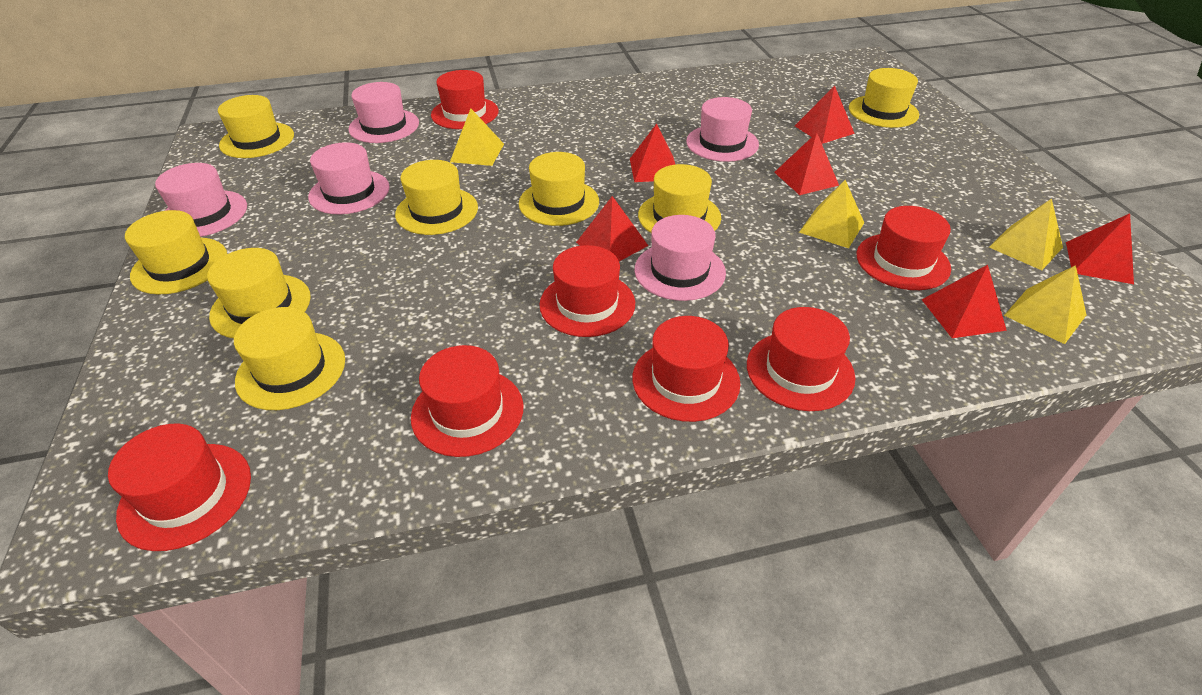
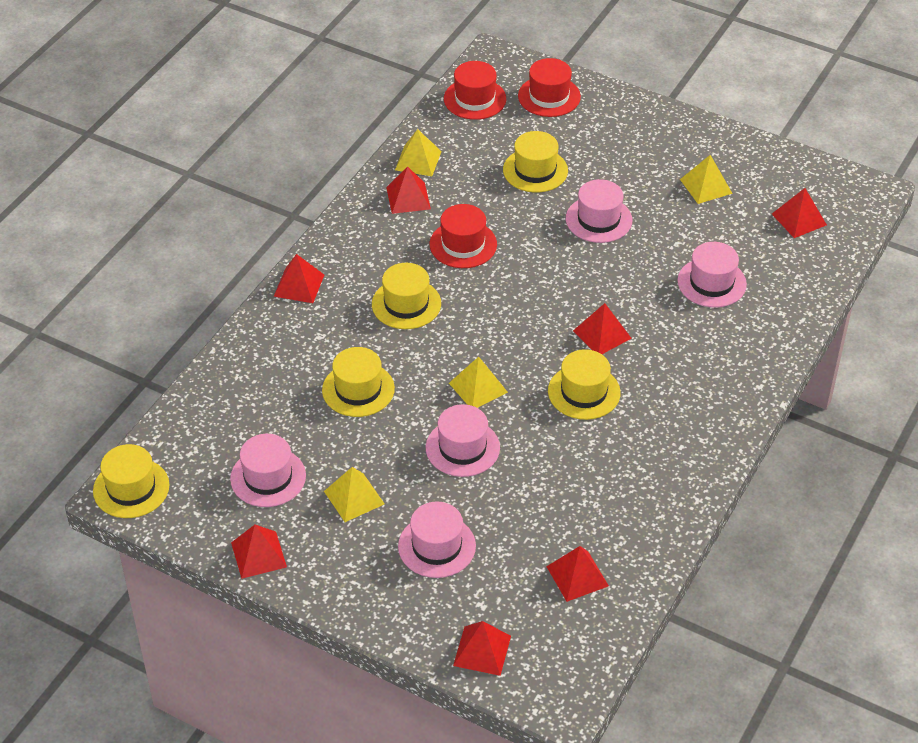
red hat: [108,424,251,551] [411,345,524,457] [431,70,499,129] [539,245,635,337] [632,316,740,422] [747,307,855,411] [857,206,951,290] = 7 -> [430,204,497,268] [444,61,506,120] [518,58,581,117] = 3
red pyramid: [576,196,648,261] [630,124,676,182] [774,133,839,195] [795,86,855,144] [922,265,1007,338] [1066,213,1134,284] = 6 -> [231,525,287,579] [274,254,324,303] [386,166,431,214] [453,621,511,676] [546,546,609,602] [573,303,632,354] [772,188,827,238] = 7
yellow hat: [125,210,227,295] [207,248,311,338] [218,95,294,158] [234,307,345,410] [395,160,478,235] [519,152,599,226] [638,164,721,233] [849,68,919,128] = 8 -> [93,444,170,518] [322,347,395,417] [372,263,441,329] [503,131,568,193] [548,349,621,420] = 5

